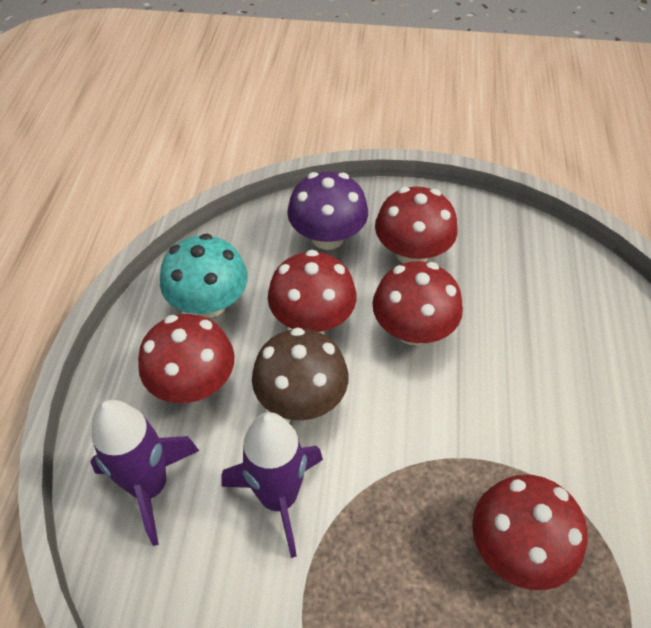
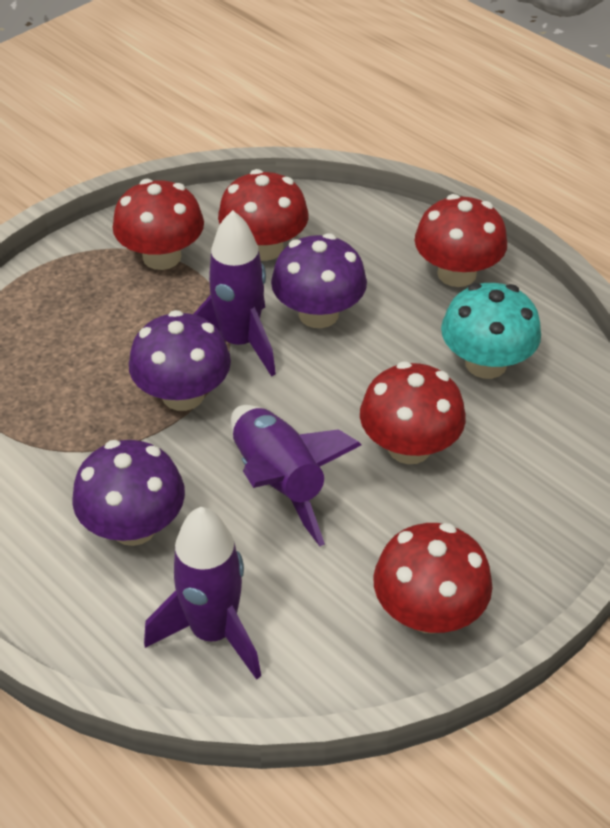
brown mushroom: [252,327,349,420] = 1 -> none = 0
purple mushroom: [287,171,368,250] = 1 -> [72,440,185,546] [129,310,231,411] [271,233,367,328] = 3
purple rocket: [90,400,199,546] [221,412,323,558] = 2 -> [144,507,261,680] [194,210,276,377] [231,405,362,546] = 3

